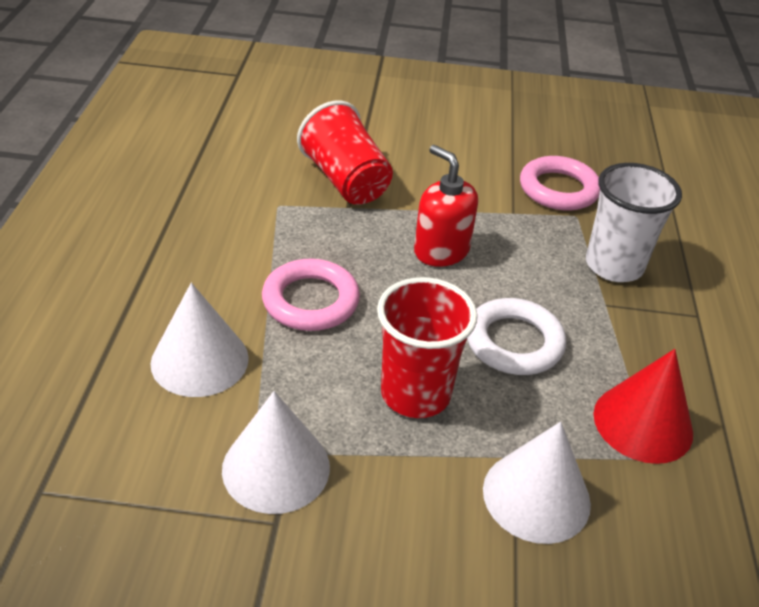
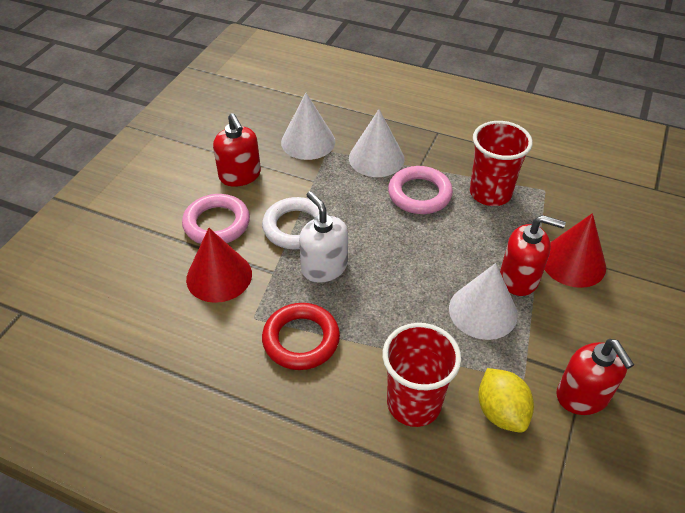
red cone: [594,349,693,464] = 1 -> [186,228,252,303] [544,213,606,288] = 2
red ring: none = 0 -> [262,303,340,370] = 1
red soap dispenser: [414,145,478,267] = 1 -> [213,113,261,187] [500,215,566,296] [556,339,634,415] = 3
white cup: [586,163,682,282] = 1 -> none = 0
white soap dispenser: none = 0 -> [299,191,348,283] = 1
yellow lemon: none = 0 -> [478,368,534,433] = 1

